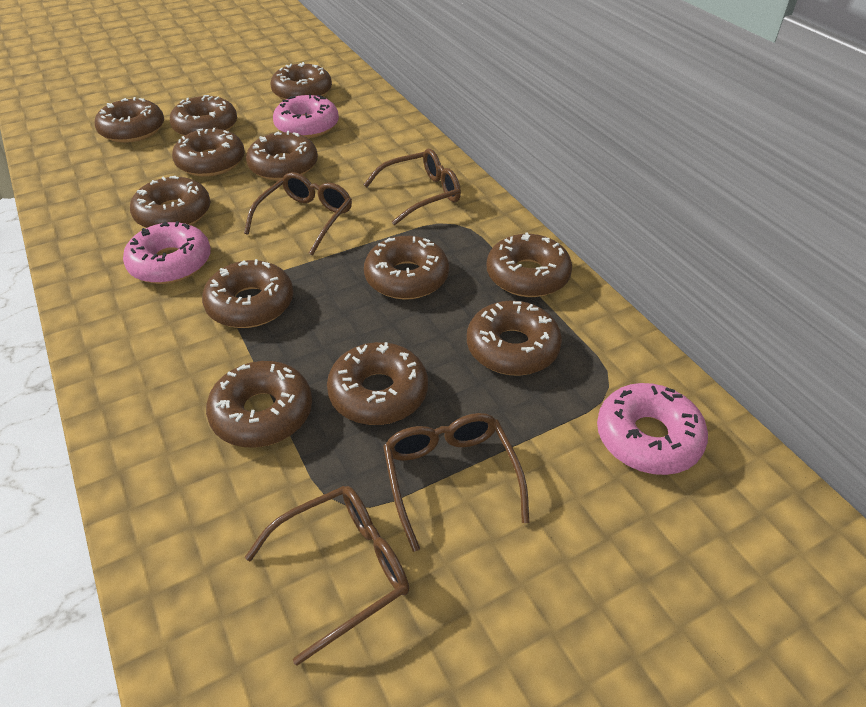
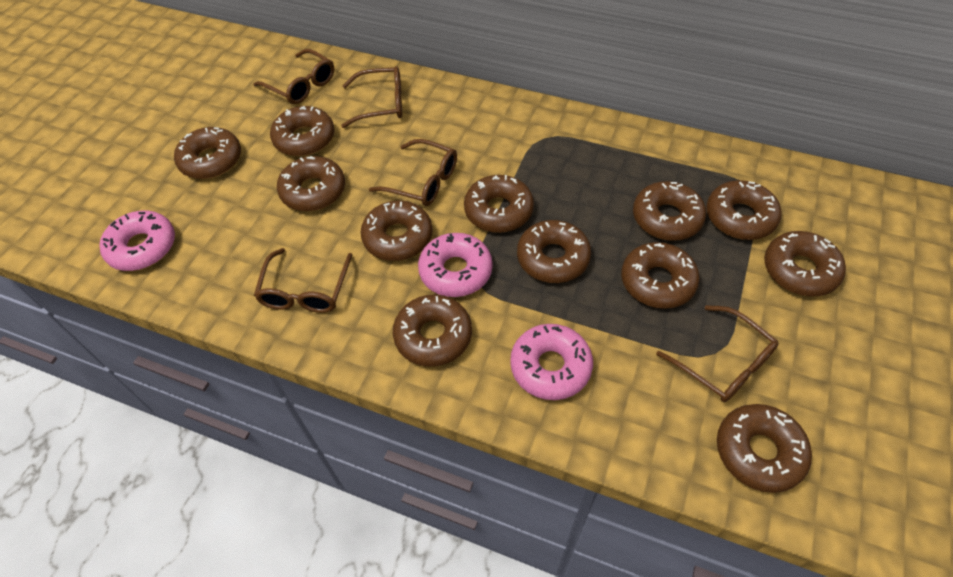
brown glasses: [244,172,352,256] [245,486,409,666] [363,149,461,225] [383,413,529,552] = 4 -> [253,49,334,104] [254,248,352,313] [341,66,402,128] [369,139,457,206] [656,305,779,402] = 5

